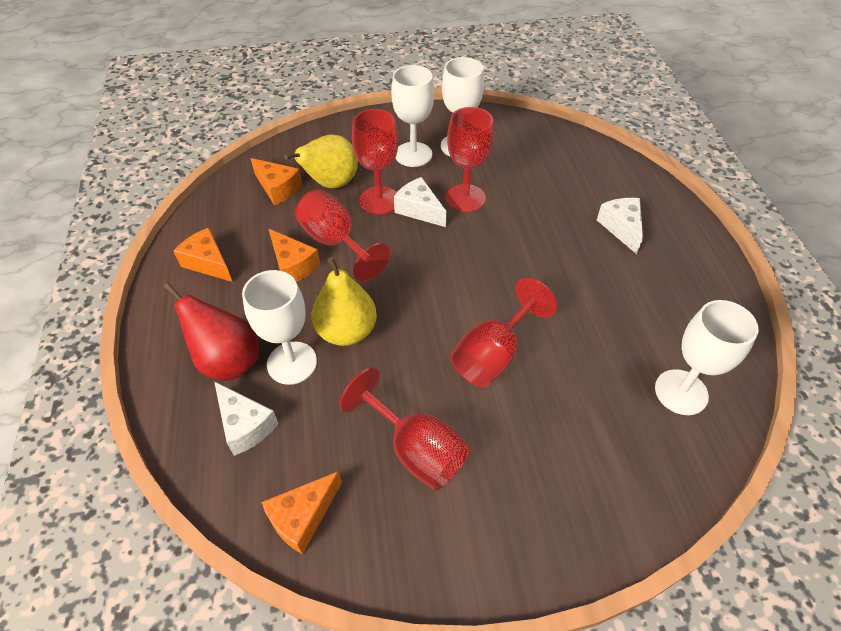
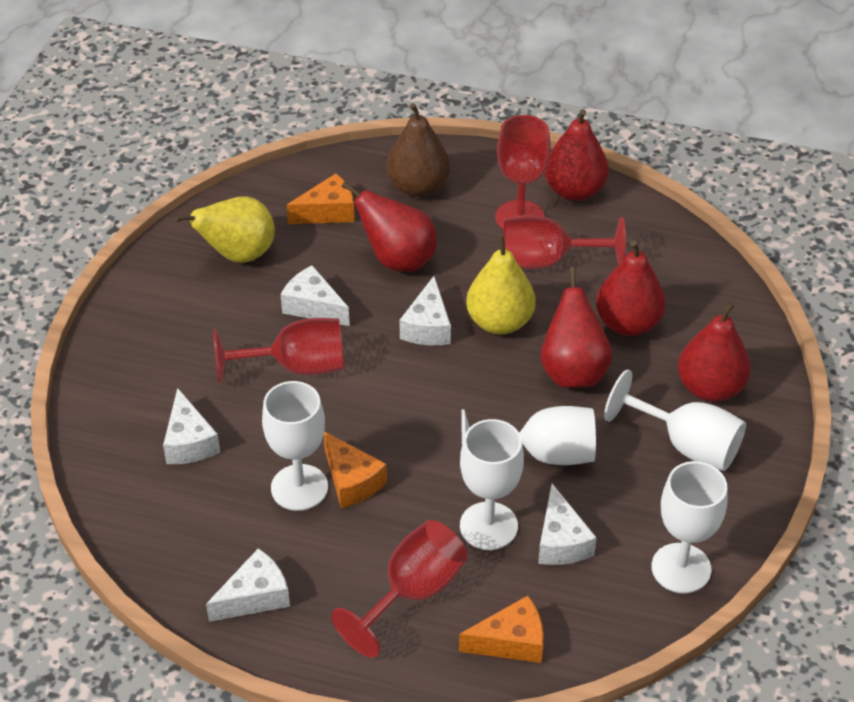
brown pear: none = 0 -> [386,103,450,197] = 1
orange cheese: [173,228,232,282] [251,158,302,206] [261,471,342,555] [269,229,320,282] = 4 -> [286,174,355,224] [324,431,387,508] [459,596,544,663] = 3
red goblet: [295,189,391,282] [339,367,470,490] [352,109,398,215] [446,107,494,212] [451,278,557,387] = 5 -> [213,318,344,384] [331,520,468,658] [495,115,551,230] [503,216,626,269] = 4
red pear: [164,283,259,380] = 1 -> [341,181,437,272] [541,267,612,388] [544,109,609,201] [596,240,666,336] [678,302,751,402] = 5
white cheese: [214,381,279,456] [394,177,447,227] [597,198,643,254] = 3 -> [163,388,220,464] [206,548,290,622] [281,265,350,326] [399,276,451,345] [538,484,597,565] = 5
white goblet: [242,270,317,385] [391,65,434,167] [441,57,484,156] [655,300,759,415] = 4 -> [262,381,328,511] [460,419,524,550] [461,406,596,465] [604,369,746,471] [651,461,727,593] = 5

